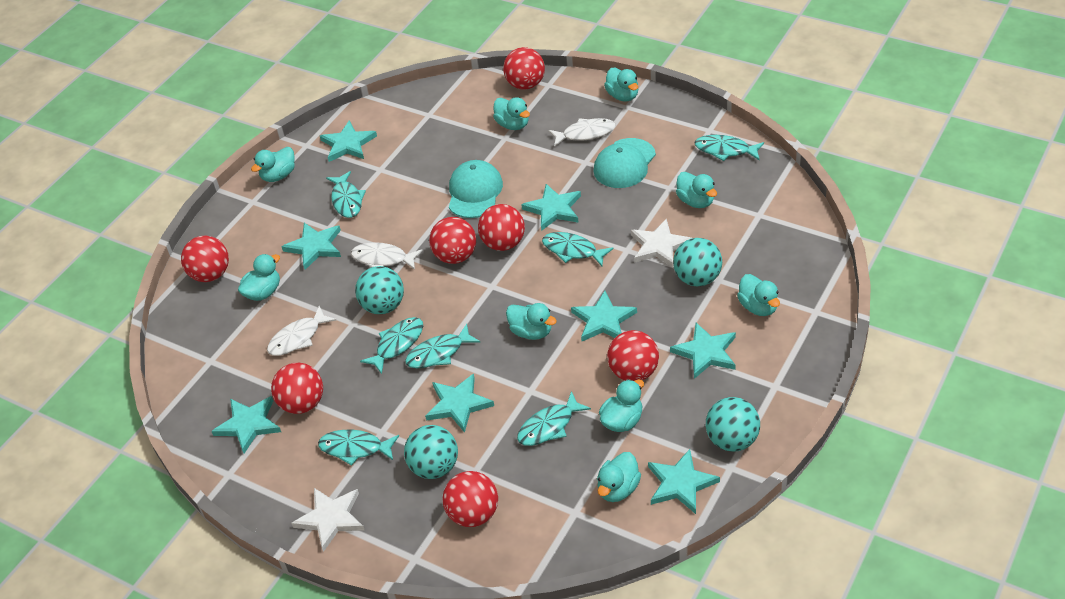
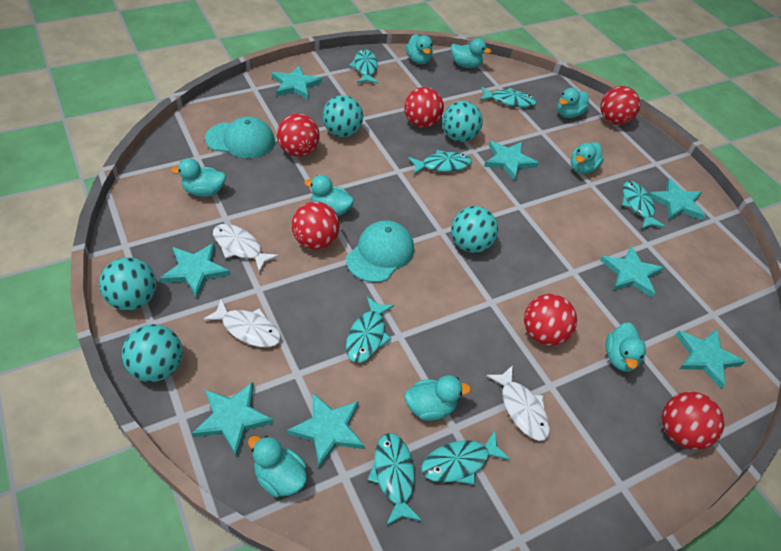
red ball: [181,236,229,282] [271,363,323,414] [429,217,476,264] [443,471,498,527] [478,204,525,251] [503,47,545,90] [607,330,659,381] = 7 -> [277,113,320,157] [292,202,340,250] [404,87,444,128] [524,294,577,346] [600,86,640,125] [662,392,724,450] = 6
turquoise ball: [355,266,404,314] [404,425,458,479] [673,238,722,286] [706,397,760,452] = 4 -> [99,257,156,311] [122,324,183,382] [322,95,363,137] [442,101,483,142] [451,206,498,253] = 5
white star: [291,488,364,552] [631,218,691,268] = 2 -> none = 0

